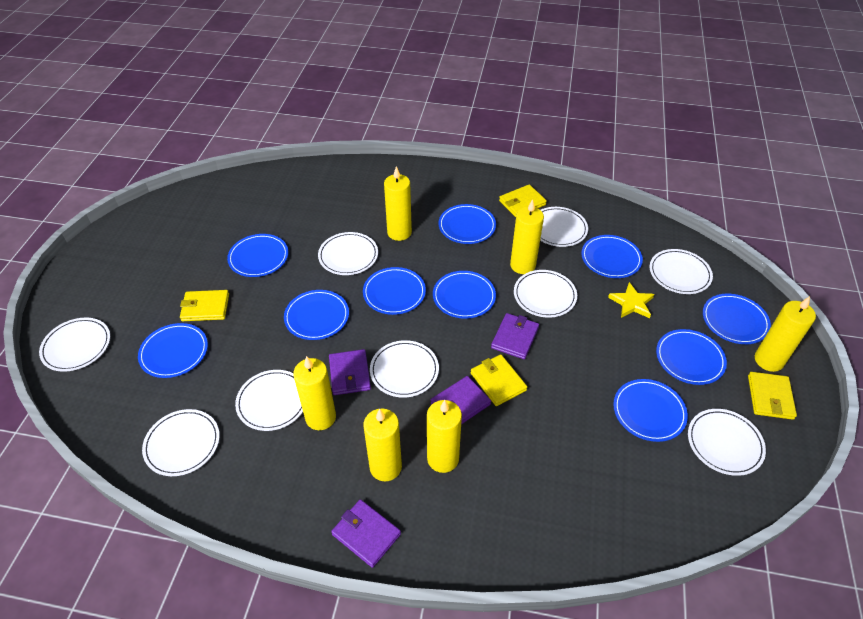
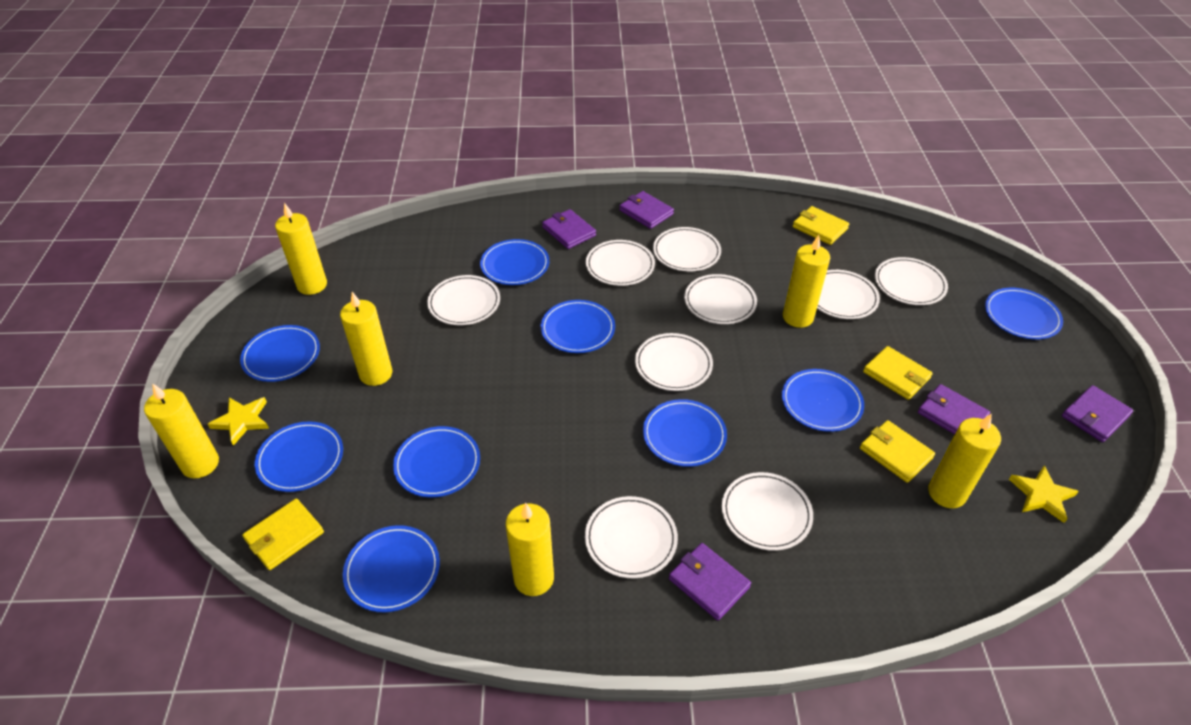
blue plate: [138,323,208,378] [227,234,288,277] [284,290,349,340] [363,267,426,315] [433,271,496,319] [438,204,496,244] [581,235,643,278] [613,379,688,442] [656,329,727,385] [703,294,771,344] = 10 -> [240,325,320,382] [255,421,343,492] [343,525,440,612] [393,426,480,497] [480,239,549,285] [540,300,615,353] [643,399,727,467] [782,369,864,432] [985,288,1063,339] = 9
purple wallet: [329,349,371,395] [331,499,401,568] [431,376,491,424] [491,313,539,359] = 4 -> [542,209,596,249] [619,191,674,229] [669,543,751,620] [918,384,990,434] [1062,385,1133,442] = 5
yellow star: [608,282,654,318] = 1 -> [208,397,269,446] [1009,466,1079,523] = 2

